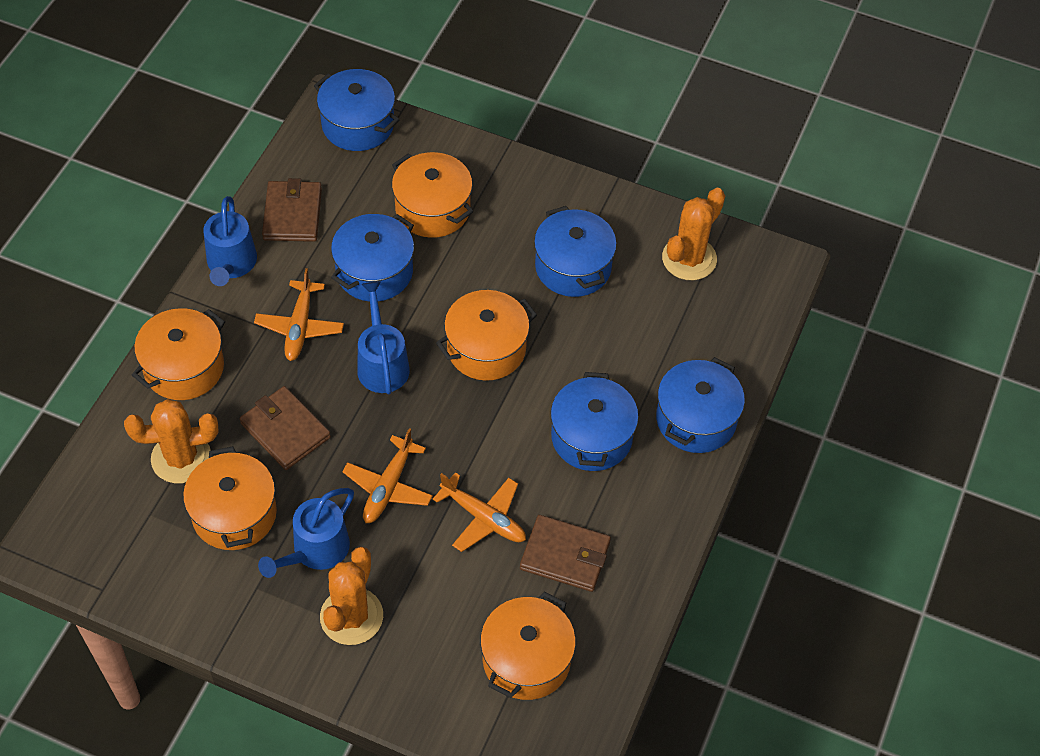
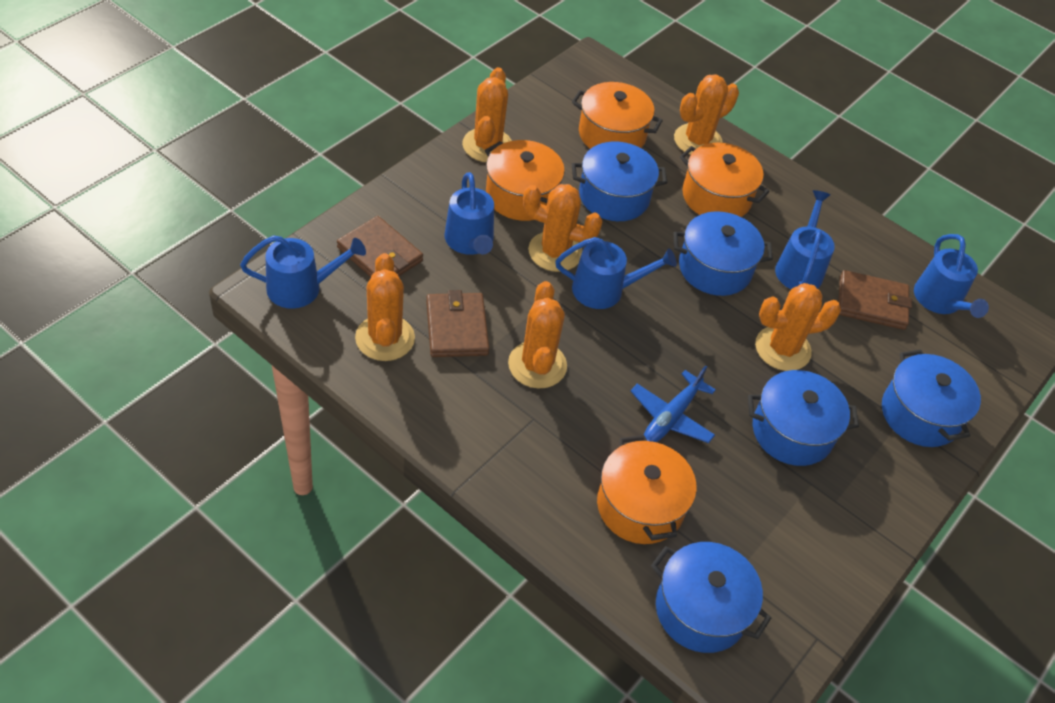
blue plane: none = 0 -> [631,365,716,443] = 1
blue watering can: [203,196,257,286] [258,488,354,578] [357,281,410,395] = 3 -> [240,235,366,309] [445,172,494,255] [555,237,677,309] [775,190,835,289] [914,234,989,318] = 5
orange cactus: [124,399,219,483] [320,547,383,645] [662,188,725,280] = 3 -> [355,253,415,361] [462,67,512,162] [508,281,567,389] [523,184,603,272] [674,74,739,155] [755,283,841,371] = 6
orange plane: [254,268,344,361] [342,428,433,523] [433,472,526,552] = 3 -> none = 0
orange pot: [132,308,225,400] [183,446,277,550] [392,152,473,238] [436,290,537,381] [480,592,576,700] = 5 -> [485,140,565,221] [572,82,663,149] [597,435,697,544] [680,143,770,217] = 4

